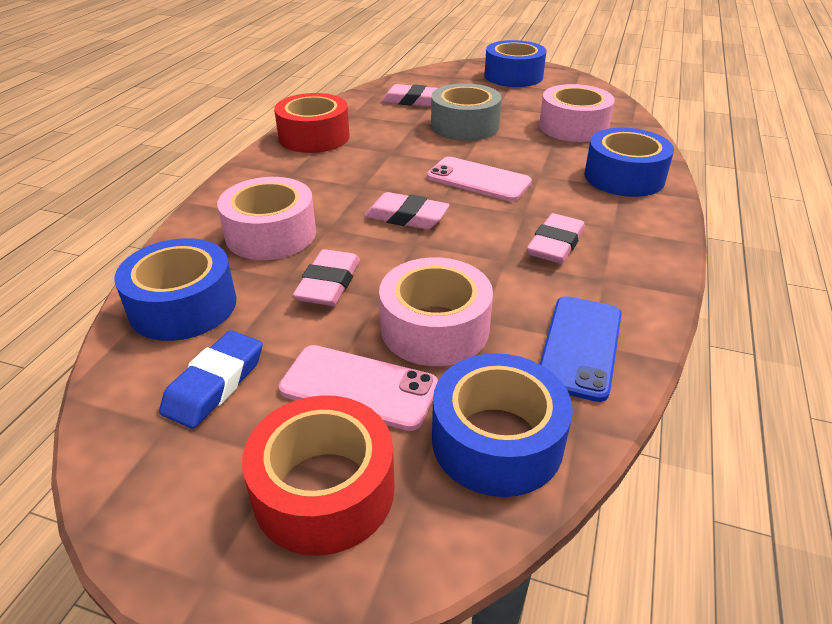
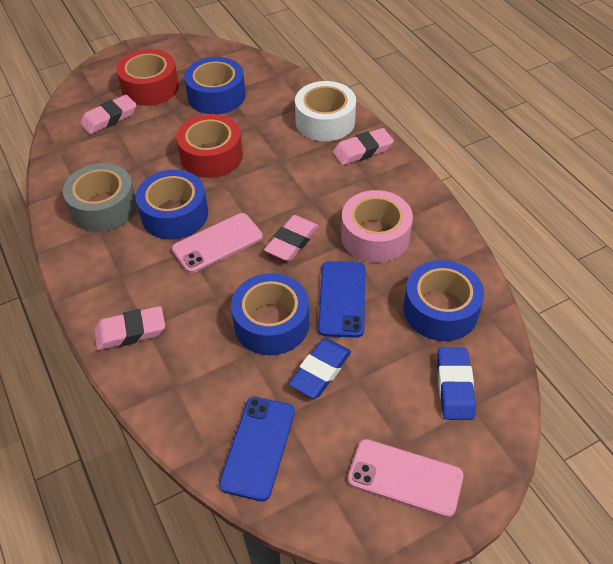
blue eraser: [159,331,262,429] = 1 -> [289,339,351,398] [437,348,476,420] = 2
blue phone: [540,296,622,402] = 1 -> [219,397,295,501] [318,261,365,338] = 2
pink tape: [217,177,316,260] [379,257,493,366] [539,84,615,142] = 3 -> [341,190,413,263] = 1
white tape: none = 0 -> [295,81,356,141] = 1

